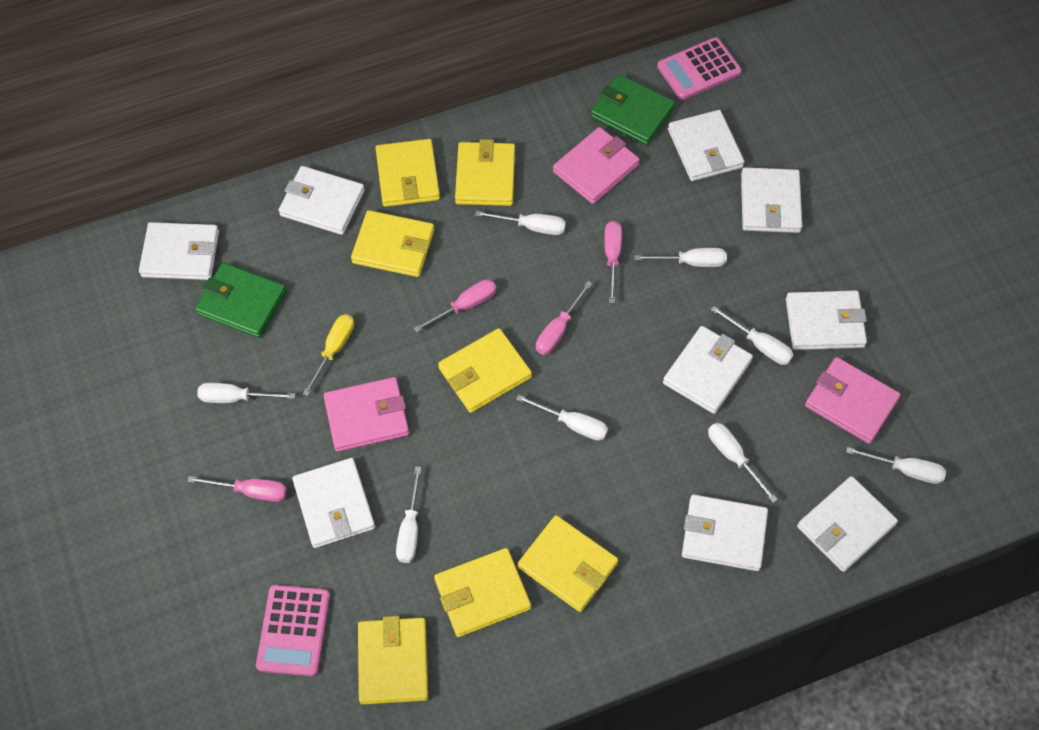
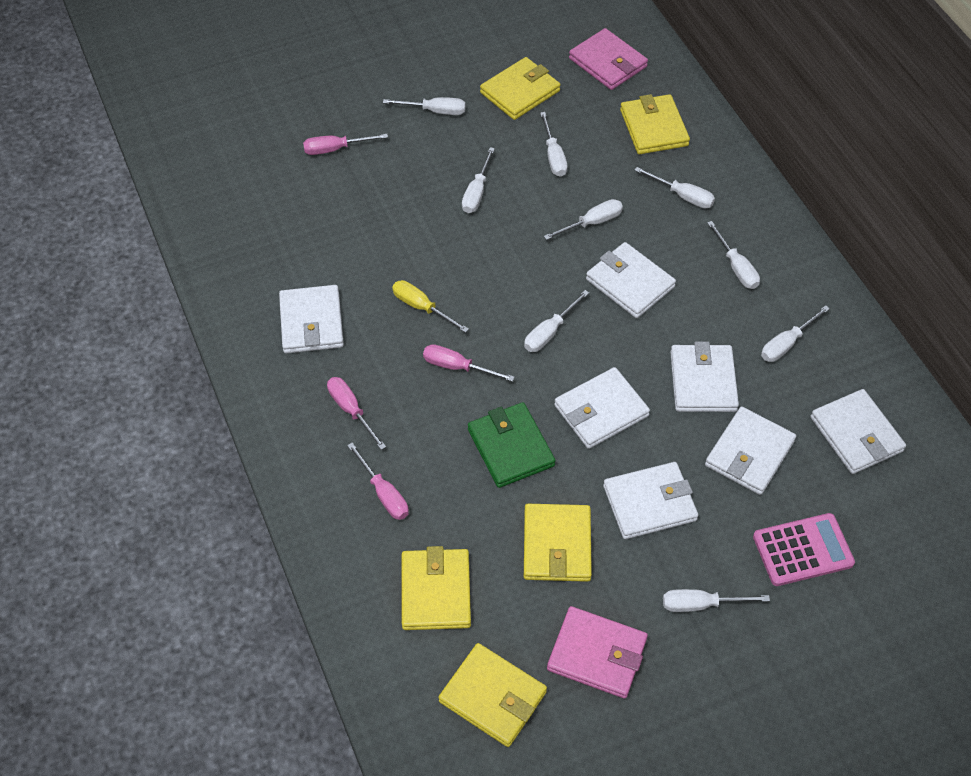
green wallet: [195,263,287,338] [590,74,675,145] = 2 -> [468,402,556,488] = 1
pink calculator: [256,585,330,676] [657,37,742,100] = 2 -> [753,513,855,586] = 1
pink wallet: [323,377,409,452] [553,127,640,204] [805,357,901,444] = 3 -> [547,606,648,699] [569,28,648,90] = 2
white screwdriver: [197,383,295,403] [396,466,421,563] [475,211,566,235] [516,394,608,441] [634,248,727,267] [708,423,778,503] [711,306,794,365] [846,447,946,484] = 8 -> [383,97,466,115] [462,147,495,213] [524,290,589,352] [540,112,568,177] [544,199,623,240] [634,167,715,209] [663,589,770,612] [707,221,760,289] [761,305,830,362] = 9
white wallet: [139,222,219,280] [279,166,365,235] [292,458,375,548] [663,326,753,414] [668,110,744,181] [682,495,768,571] [741,167,802,233] [786,290,867,350] [797,476,898,572] = 9 -> [279,285,344,353] [554,367,650,449] [586,242,676,318] [603,462,698,539] [670,341,739,412] [705,407,796,495] [810,389,906,474] = 7
yellow wallet: [351,210,434,277] [358,616,428,704] [376,139,440,207] [434,548,531,637] [438,328,532,413] [455,139,515,206] [518,515,618,612] = 7 -> [402,546,471,630] [438,643,547,747] [480,57,560,120] [524,504,592,582] [620,94,690,154] = 5

